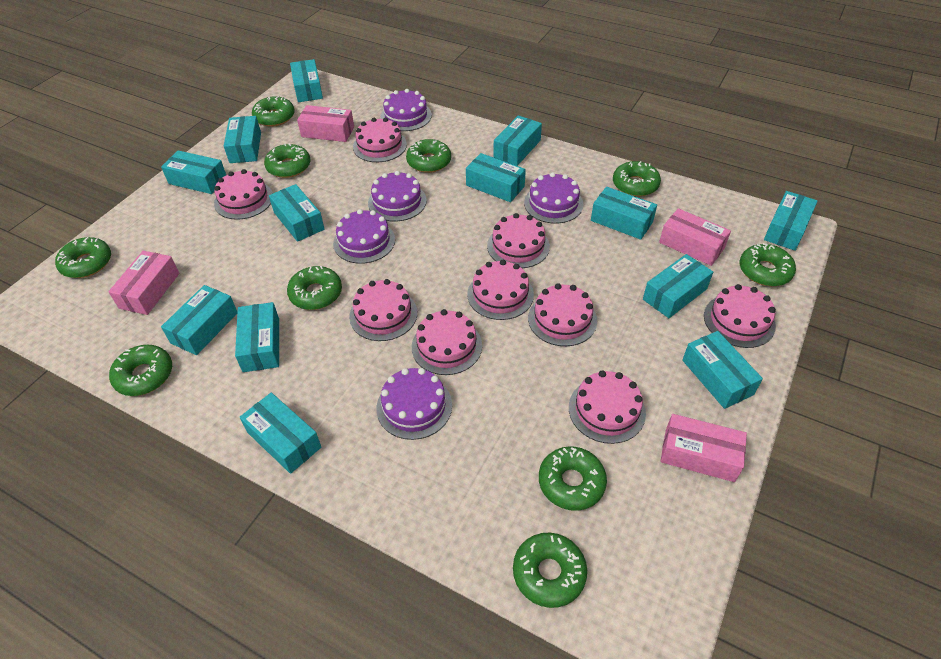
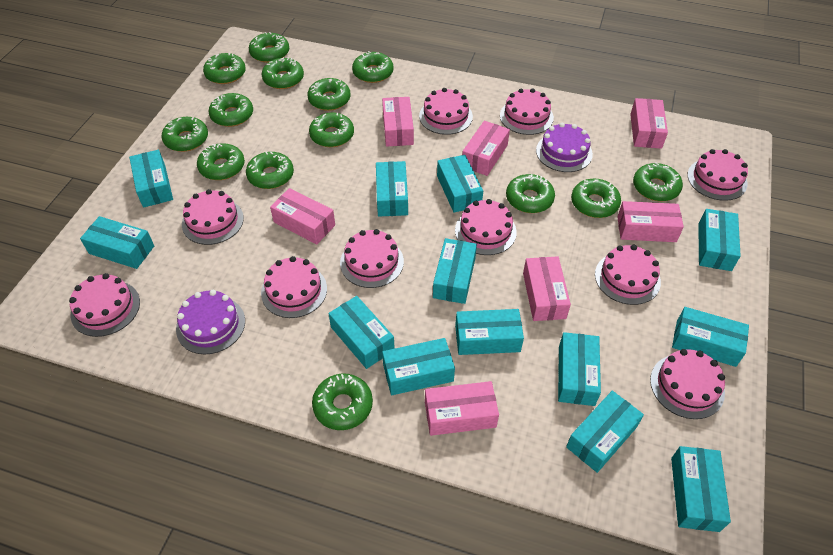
green donut: [55,237,111,278] [109,345,172,396] [252,96,295,127] [264,144,310,178] [287,266,342,310] [406,139,451,173] [513,533,587,608] [539,446,607,511] [613,161,661,197] [739,243,796,286] = 10 -> [162,117,208,152] [197,143,245,180] [203,53,246,84] [209,93,253,127] [246,151,294,189] [249,32,289,63] [262,57,304,89] [308,78,351,111] [309,113,354,147] [312,374,373,430] [352,51,394,83] [506,174,555,213] [571,179,621,218] [633,163,683,201] = 14
pink box: [108,251,179,315] [297,105,354,142] [659,208,731,266] [661,414,747,482] = 4 -> [270,188,335,244] [382,97,414,147] [425,381,499,436] [462,121,510,176] [523,256,571,321] [617,201,684,242] [630,98,668,149] = 7
pink cake: [214,169,273,220] [349,279,417,341] [353,118,407,162] [412,309,482,375] [467,260,534,320] [487,213,550,268] [528,283,597,346] [569,370,646,444] [704,284,776,348] = 9 -> [69,273,140,337] [182,189,244,245] [261,256,327,318] [340,229,404,288] [419,88,473,135] [455,199,517,255] [500,88,554,135] [595,245,661,305] [650,349,725,419] [687,149,748,201] = 10
purple cake: [333,209,395,264] [368,171,427,221] [376,368,452,440] [380,89,432,131] [524,172,583,223] = 5 -> [176,290,245,354] [536,123,593,172] = 2

